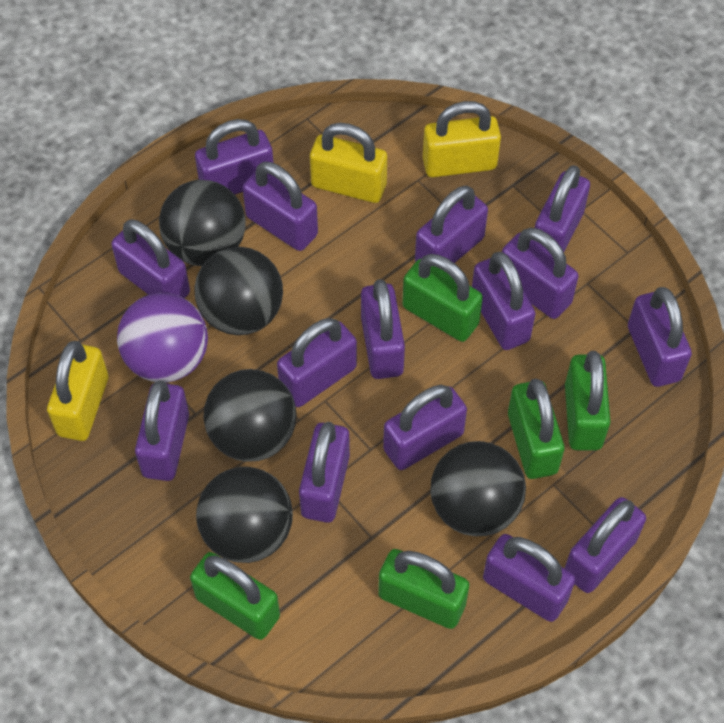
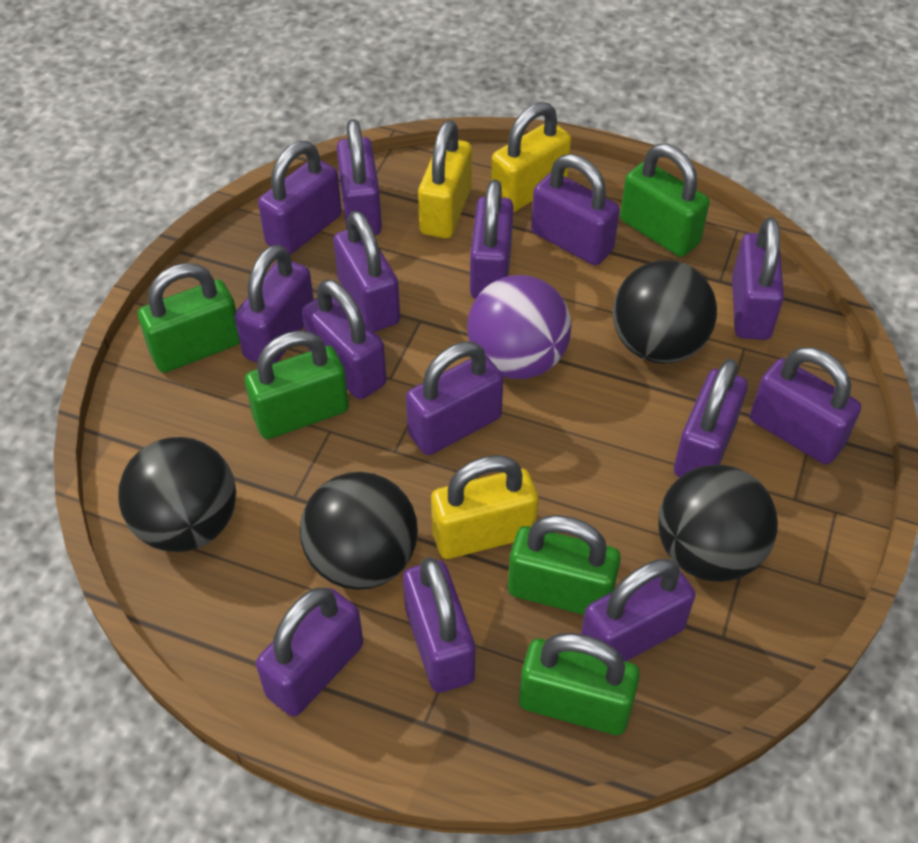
black ball: [159,180,246,266] [194,247,283,335] [196,467,293,563] [204,369,297,462] [430,441,526,536] = 5 -> [118,437,236,552] [300,472,418,590] [613,260,717,364] [658,465,778,582] = 4
purple padlock: [111,219,190,299] [135,380,189,481] [195,119,274,194] [243,162,318,251] [277,318,357,407] [299,422,350,523] [361,279,405,379] [383,385,467,470] [415,186,488,263] [472,252,536,350] [483,534,575,622] [502,228,578,319] [535,165,590,252] [564,497,646,593] [628,287,692,387] = 15 -> [234,244,314,363] [256,588,363,717] [258,141,342,255] [302,279,387,399] [333,211,400,332] [337,119,382,235] [403,557,475,693] [406,342,503,455] [470,179,514,299] [531,154,620,265] [581,559,695,661] [674,359,748,477] [732,217,784,340] [750,347,861,464] = 14

